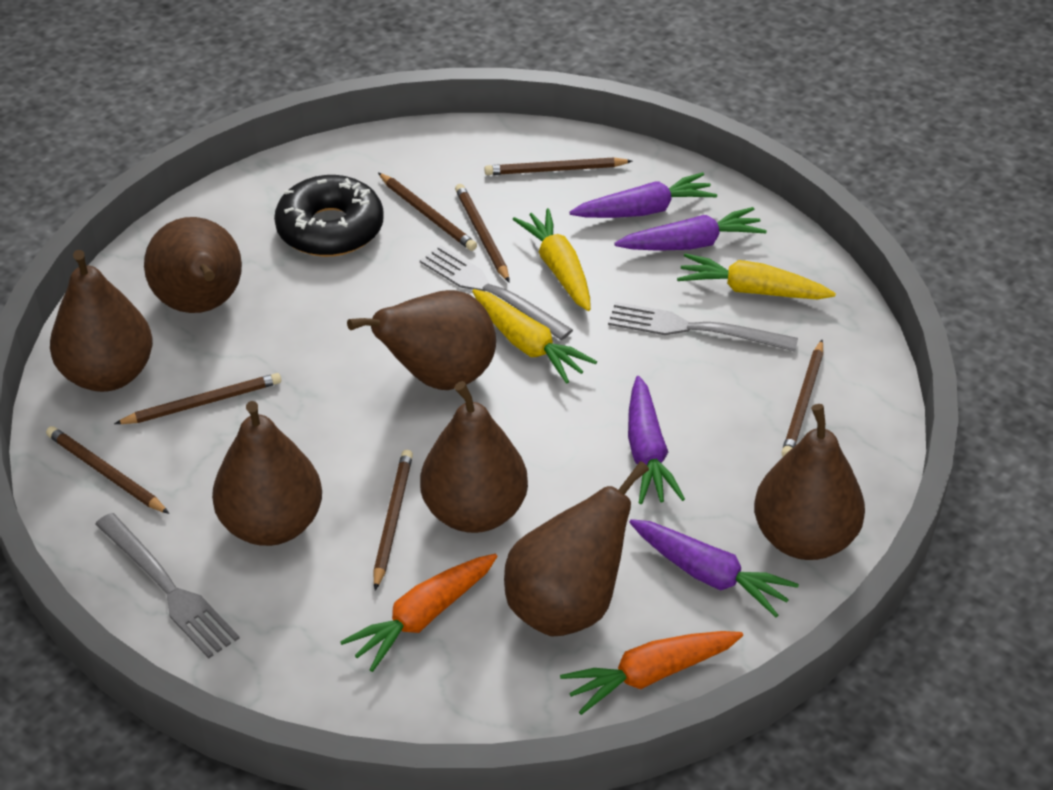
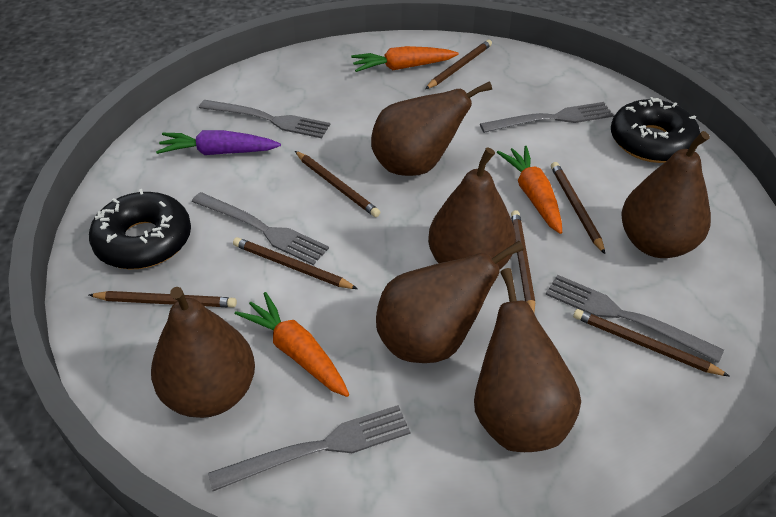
black donut: [274,175,384,257] = 1 -> [89,189,191,270] [611,97,700,163] = 2
brown pear: [50,250,153,392] [144,217,242,313] [212,401,322,546] [347,290,496,390] [420,381,528,533] [504,461,649,637] [754,404,865,560] = 7 -> [151,287,255,418] [371,81,492,176] [376,241,524,363] [428,147,516,270] [474,268,581,452] [621,131,711,258] = 6
grey fork: [95,513,240,658] [420,245,573,340] [608,302,798,352] = 3 -> [192,192,329,265] [199,100,330,138] [208,405,410,491] [480,102,614,133] [545,275,724,363] = 5
orange carrot: [340,554,498,672] [560,631,743,715] = 2 -> [235,292,349,397] [351,46,459,72] [497,146,562,234] = 3
purple carrot: [569,172,717,218] [614,207,767,251] [628,376,685,504] [629,519,799,617] = 4 -> [156,130,281,155] = 1
yellow carrot: [472,289,597,384] [513,208,591,311] [677,253,836,299] = 3 -> none = 0

